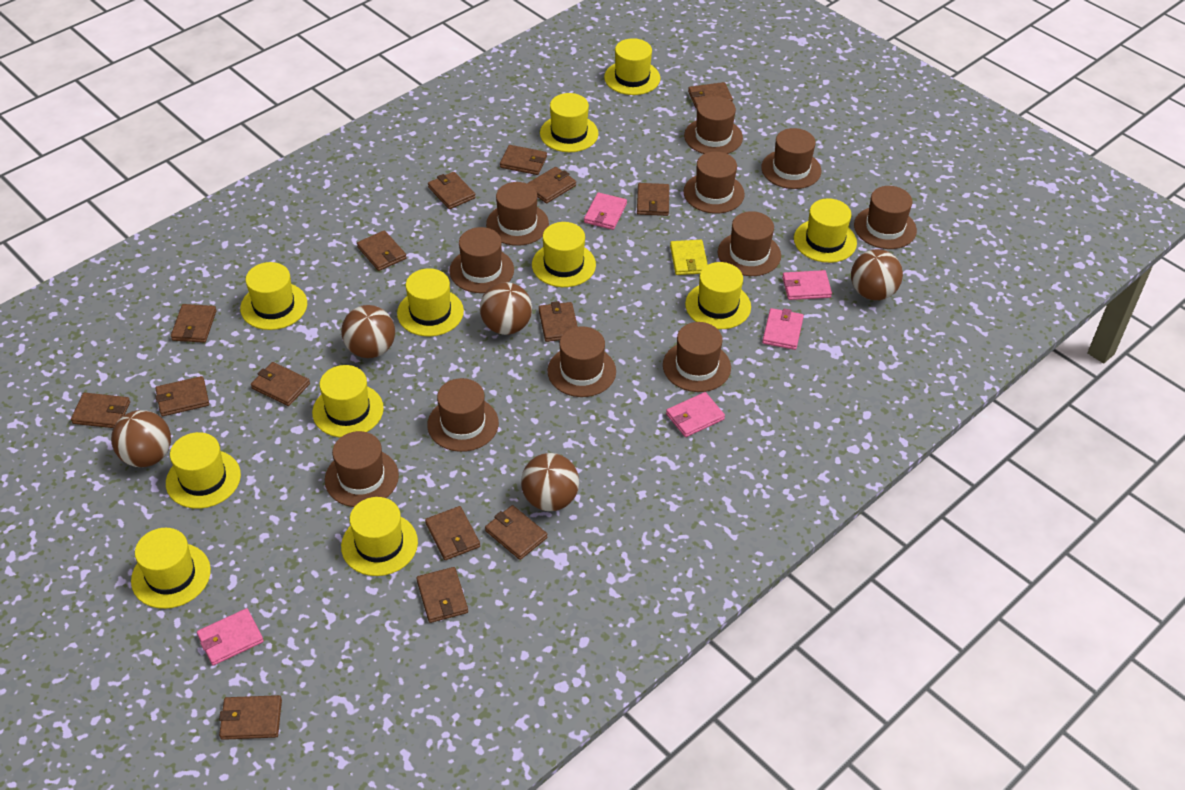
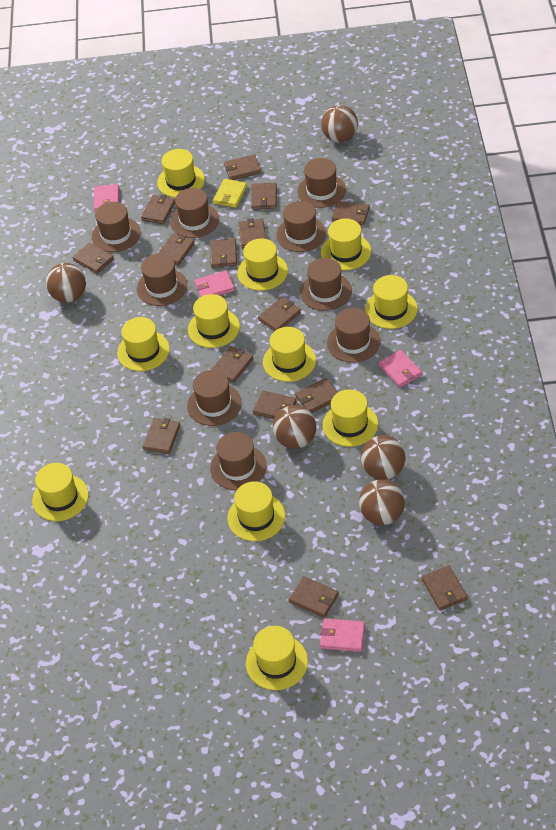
brown hat: [325,431,399,507] [427,378,499,452] [449,227,514,293] [486,182,549,246] [547,326,616,397] [663,322,731,392] [684,96,743,154] [684,152,745,214] [717,211,781,276] [761,128,821,189] [854,186,917,249] = 11 -> [92,202,140,252] [137,254,187,306] [170,188,219,238] [187,370,242,426] [210,432,267,490] [276,201,326,252] [297,158,346,208] [300,258,352,311] [327,308,380,363] = 9
pink wallet: [197,608,264,665] [584,192,627,230] [666,392,725,437] [762,308,804,350] [782,270,832,300] = 5 -> [94,184,119,212] [194,270,235,297] [320,618,365,652] [379,350,422,387] = 4

